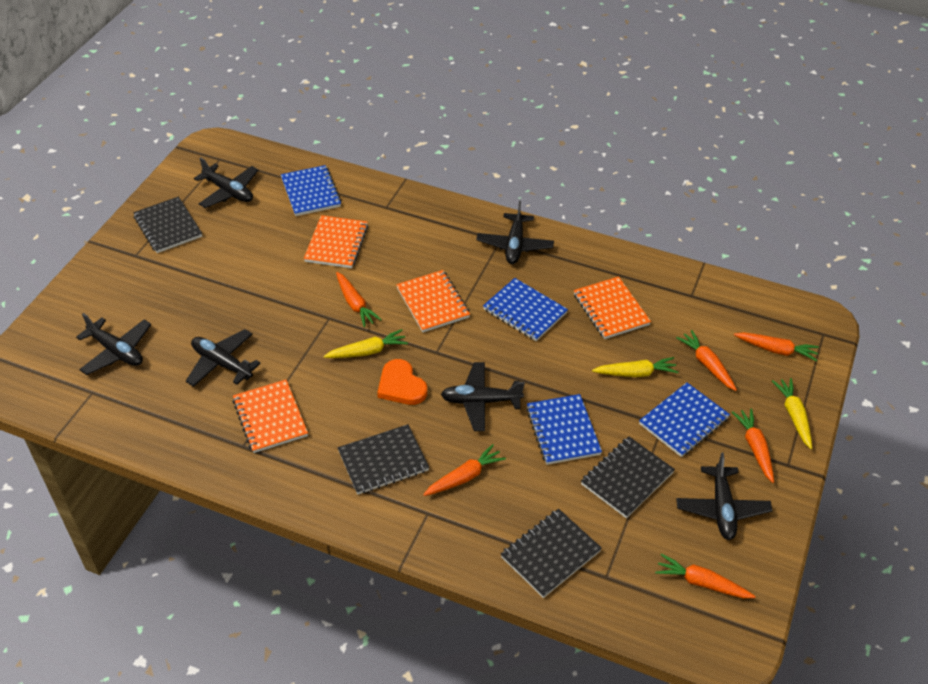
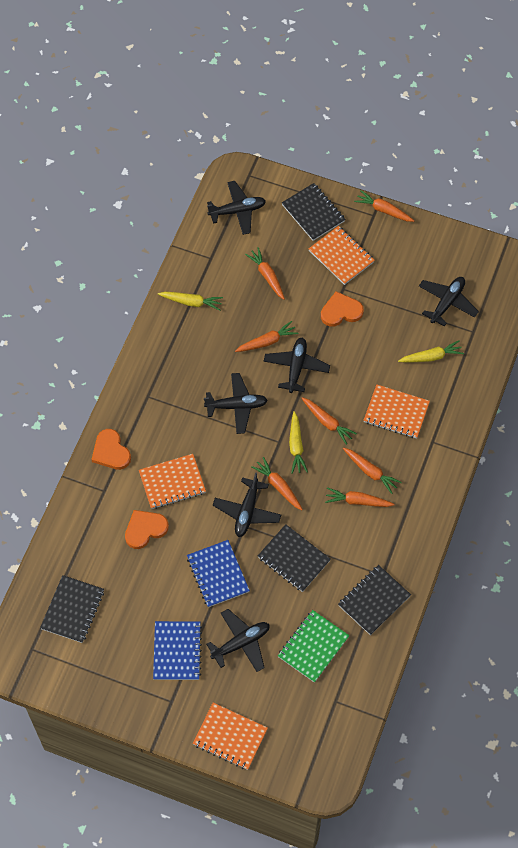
blue notebook: [281,165,342,216] [483,278,568,341] [526,394,602,465] [639,383,730,457] = 4 -> [153,621,202,680] [187,540,250,607] = 2
green notebook: none = 0 -> [278,610,349,683] = 1
orange carrot: [336,272,382,327] [423,444,506,496] [655,554,756,598] [676,330,737,391] [732,409,774,483] [734,332,819,362] = 6 -> [235,321,298,352] [245,247,285,300] [251,457,303,510] [302,397,357,445] [325,487,395,507] [343,448,402,494] [354,190,414,222] = 7
orange heart: [377,359,427,405] = 1 -> [91,429,131,470] [125,510,169,549] [321,291,364,327] = 3

